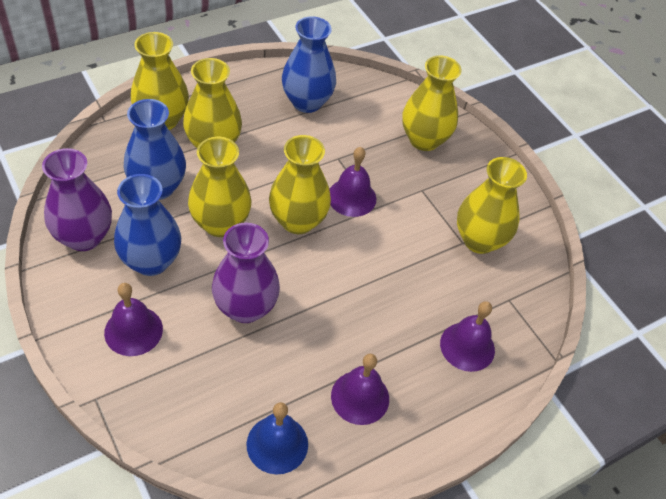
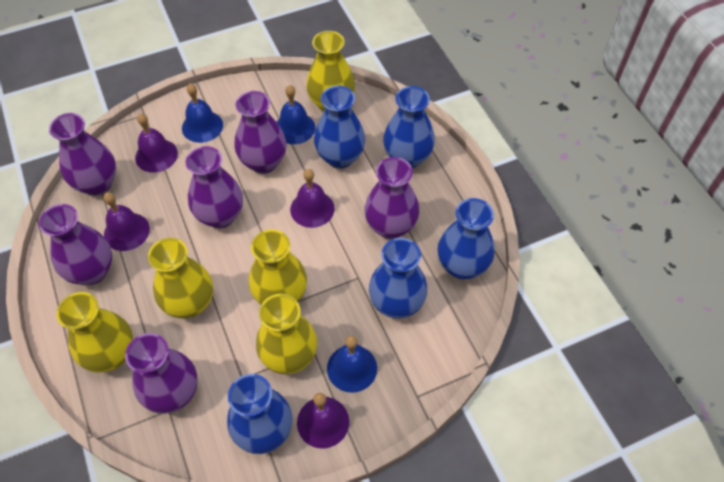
blue bell: [246,402,308,475] = 1 -> [182,83,223,143] [277,85,315,144] [327,336,377,393] = 3
blue vase: [114,174,181,276] [124,99,186,200] [282,16,336,113] = 3 -> [227,374,292,454] [314,86,365,169] [369,238,427,319] [383,86,435,168] [437,198,495,279] = 5
purple vase: [42,148,112,251] [212,223,280,323] = 2 -> [39,204,112,285] [49,113,116,196] [125,333,197,414] [186,146,243,228] [235,91,286,174] [364,157,419,239] = 6
yellow vase: [131,32,189,130] [183,58,242,148] [188,137,251,237] [269,135,331,234] [402,55,462,151] [457,157,527,254] = 6 -> [56,292,133,373] [148,238,213,318] [249,229,307,305] [256,294,317,374] [306,31,355,112] = 5

